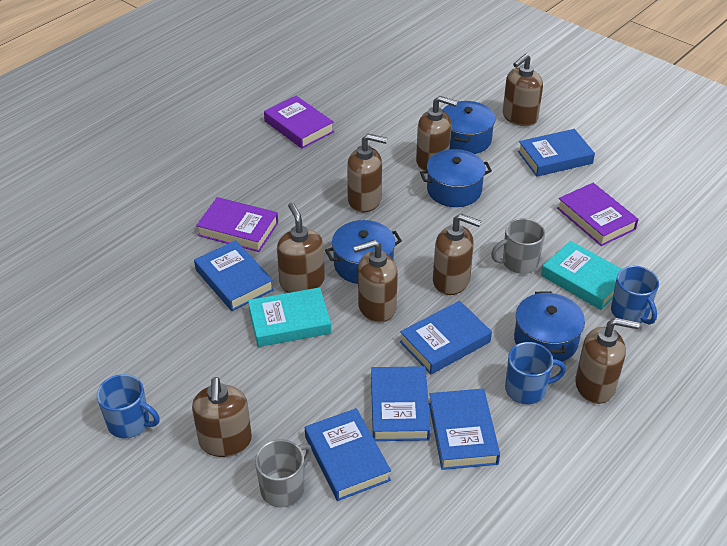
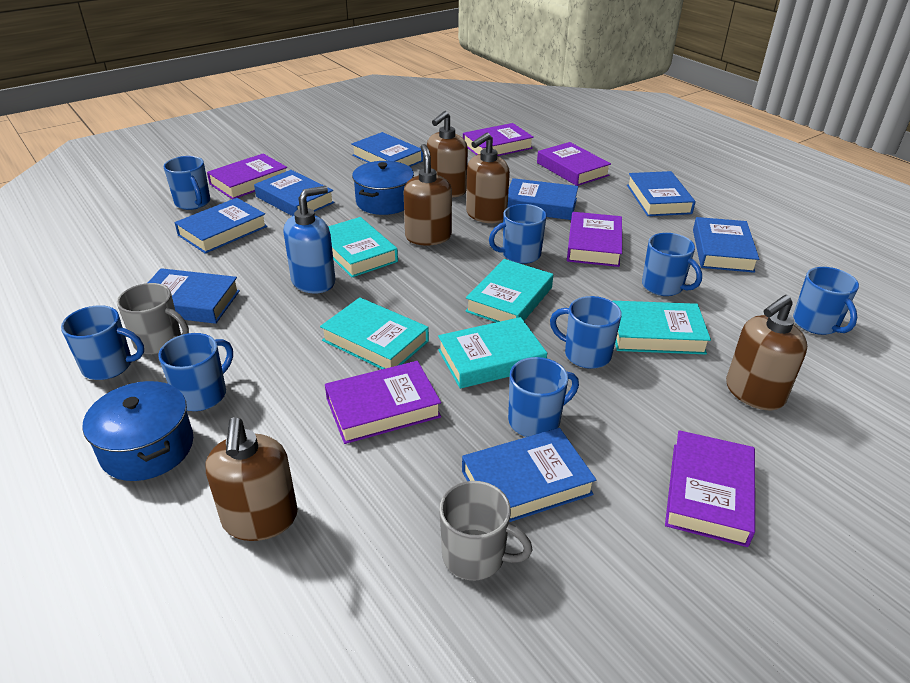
blue book: [194,240,274,311] [305,408,391,501] [371,366,431,441] [400,301,492,375] [429,389,500,470] [518,129,595,177] = 6 -> [148,268,240,324] [174,198,267,254] [254,170,334,216] [352,132,423,167] [462,428,596,522] [508,178,578,220] [627,171,696,216] [693,217,759,273] = 8
blue mug: [97,374,160,438] [505,342,566,404] [611,266,659,325] = 3 -> [61,305,144,380] [158,333,233,411] [164,156,210,210] [489,204,547,264] [508,357,579,437] [550,296,622,369] [642,233,702,296] [793,267,859,335] = 8
blue pot: [325,220,402,284] [420,149,492,207] [442,101,495,154] [514,291,585,362] = 4 -> [82,381,193,481] [352,161,414,215] = 2
blue soap dispenser: none = 0 -> [284,186,335,294] = 1
brown soap dispenser: [192,377,252,457] [277,202,325,293] [347,134,387,212] [353,240,398,323] [416,96,458,171] [433,214,481,295] [503,54,543,126] [575,318,640,404] = 8 -> [206,417,298,541] [404,144,452,246] [427,111,468,197] [466,133,510,223] [726,295,807,410] = 5
purple book: [196,197,278,252] [264,96,334,149] [557,183,639,246] = 3 -> [207,154,287,199] [325,361,441,444] [463,123,534,156] [537,142,611,186] [567,212,622,267] [665,430,755,547] = 6
turquoise book: [248,287,331,347] [541,241,621,310] = 2 -> [320,297,429,369] [328,217,398,278] [438,317,547,389] [465,259,553,322] [612,301,711,354] = 5

